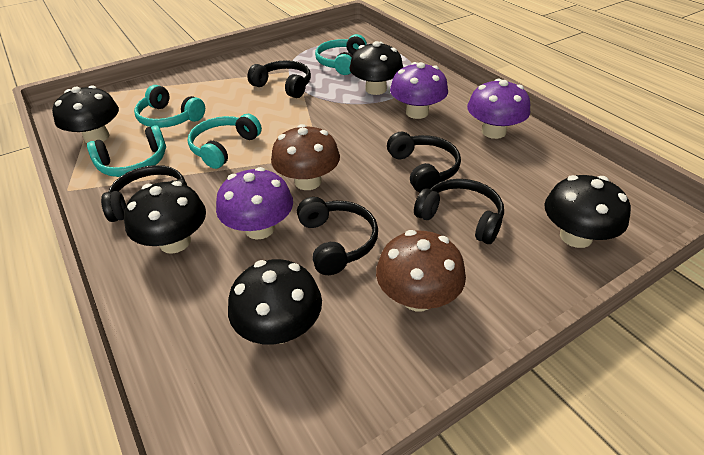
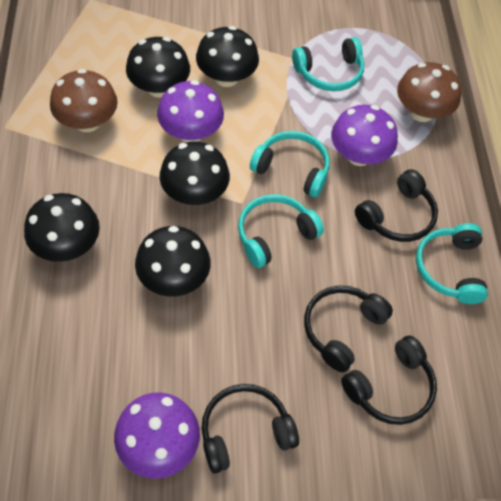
black headphones: [101,165,187,222] [247,60,311,98] [297,197,378,275] [387,132,461,192] [414,179,504,244] = 5 -> [202,384,299,473] [304,285,393,372] [341,336,437,425] [355,169,438,242] = 4

